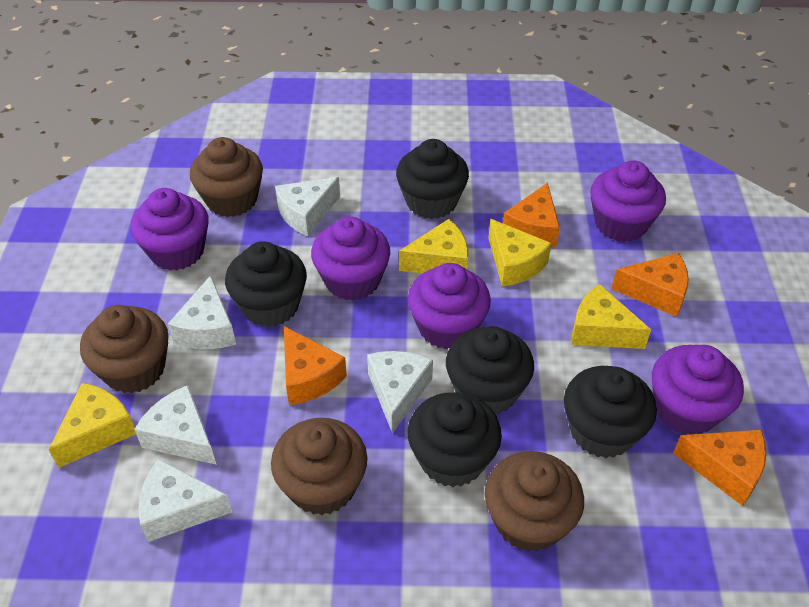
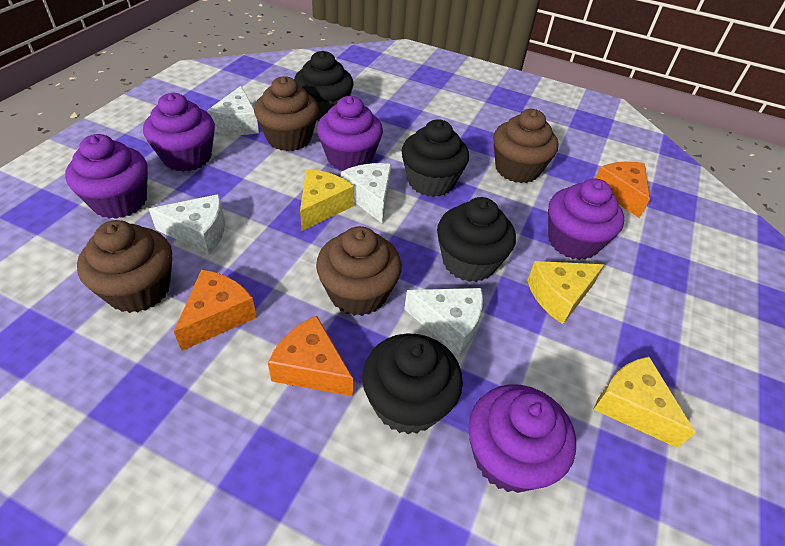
black cupcake: [225,241,307,327] [396,139,469,219] [408,392,502,487] [446,326,534,414] [564,366,657,458] = 5 -> [294,51,353,121] [362,333,463,434] [401,119,469,197] [437,197,516,282] = 4
orange cheese: [284,326,347,405] [503,183,560,247] [611,253,689,317] [673,430,766,506] = 4 -> [174,270,257,351] [268,316,353,396] [595,161,650,218] = 3
white cheese: [134,385,217,465] [138,459,232,542] [168,275,236,349] [275,177,340,236] [367,351,433,433] = 5 -> [149,194,225,254] [207,86,259,135] [341,163,391,223] [404,288,483,356] = 4
yellow cheese: [49,383,136,468] [399,219,468,273] [488,219,552,287] [571,284,651,349] = 4 -> [300,169,354,231] [527,261,604,324] [593,357,696,448] = 3

